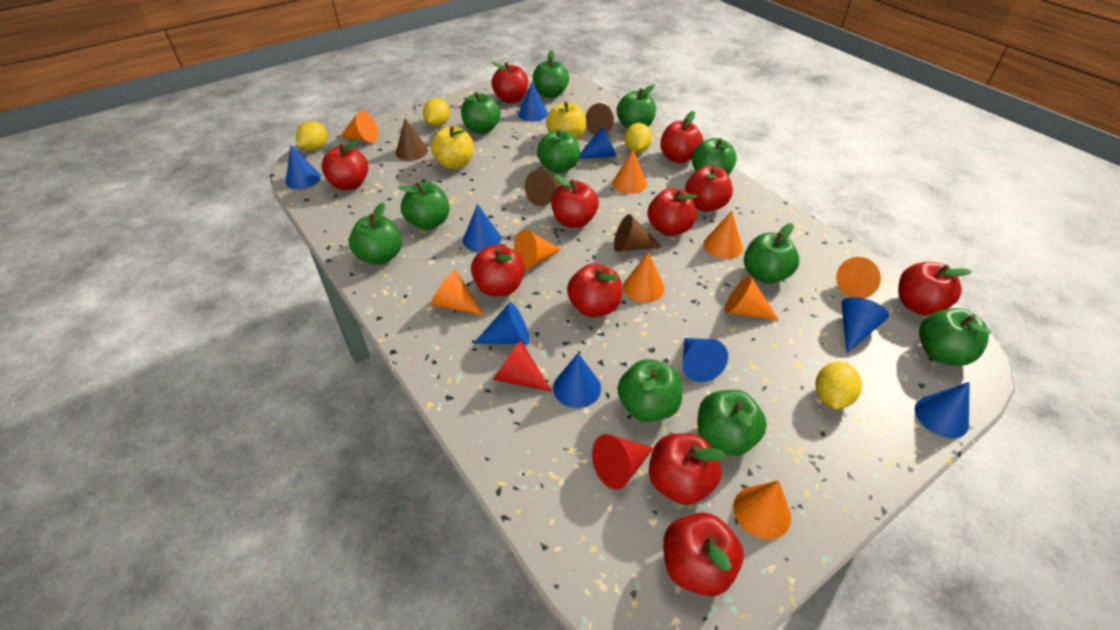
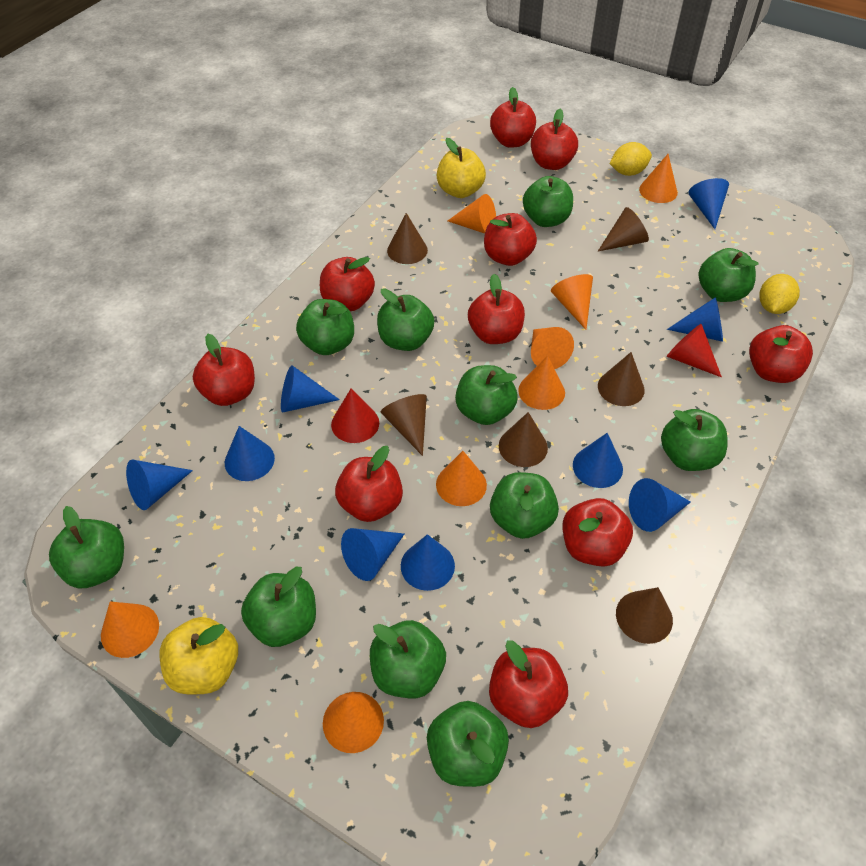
brown cone: [396,118,428,161] [525,169,560,206] [586,103,614,135] [614,214,662,252] = 4 -> [381,394,427,456] [387,213,428,264] [499,412,548,467] [598,207,649,251] [598,352,645,406] [616,587,673,644] = 6
orange cone: [340,111,378,143] [431,270,484,315] [514,229,562,270] [613,149,647,194] [623,252,665,303] [704,211,743,259] [724,276,779,321] [733,480,791,540] [836,257,881,298] = 9 -> [101,601,159,658] [323,692,384,753] [436,451,487,506] [448,194,496,234] [518,355,565,410] [531,327,574,369] [551,274,593,330] [639,154,678,203] = 8
red apple: [322,139,368,190] [471,244,525,296] [491,62,528,103] [551,175,599,228] [567,263,622,317] [647,188,697,236] [649,433,725,505] [660,111,703,163] [663,513,744,596] [685,166,733,212] [898,262,972,316] = 11 -> [193,334,255,406] [320,257,375,311] [335,446,403,522] [468,274,525,344] [484,213,537,266] [489,640,568,728] [490,87,536,147] [531,109,578,170] [563,498,633,567] [749,325,813,383] = 10
yellow lemon: [296,121,327,151] [423,98,450,126] [625,123,652,153] [816,361,862,409] = 4 -> [610,142,652,176] [760,274,800,314] = 2

